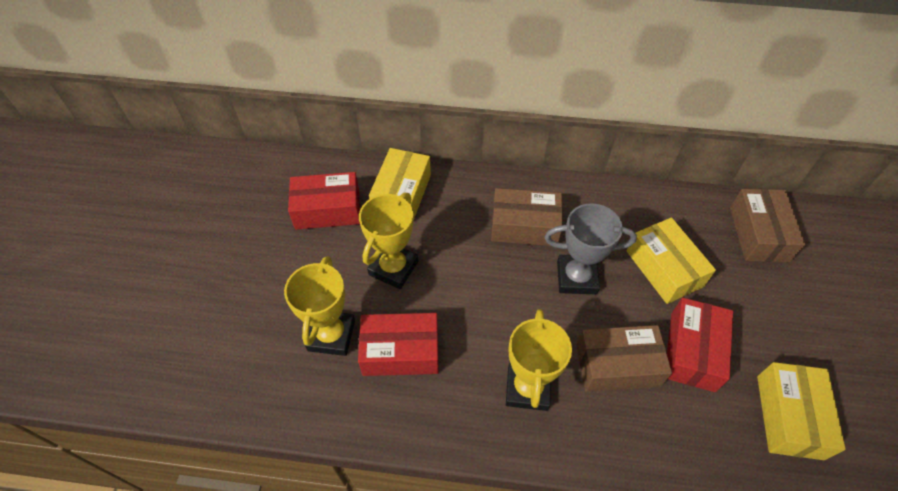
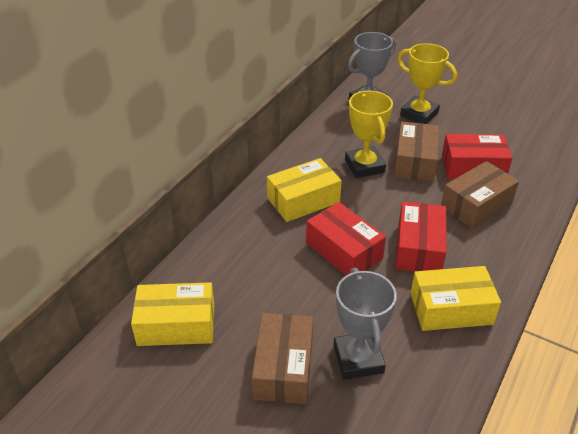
grey trophy: [545,203,637,294] = 1 -> [333,268,397,380] [348,32,396,99] = 2
yellow trophy: [284,256,355,356] [359,193,418,289] [506,309,572,411] = 3 -> [345,91,393,178] [397,43,457,124] = 2

